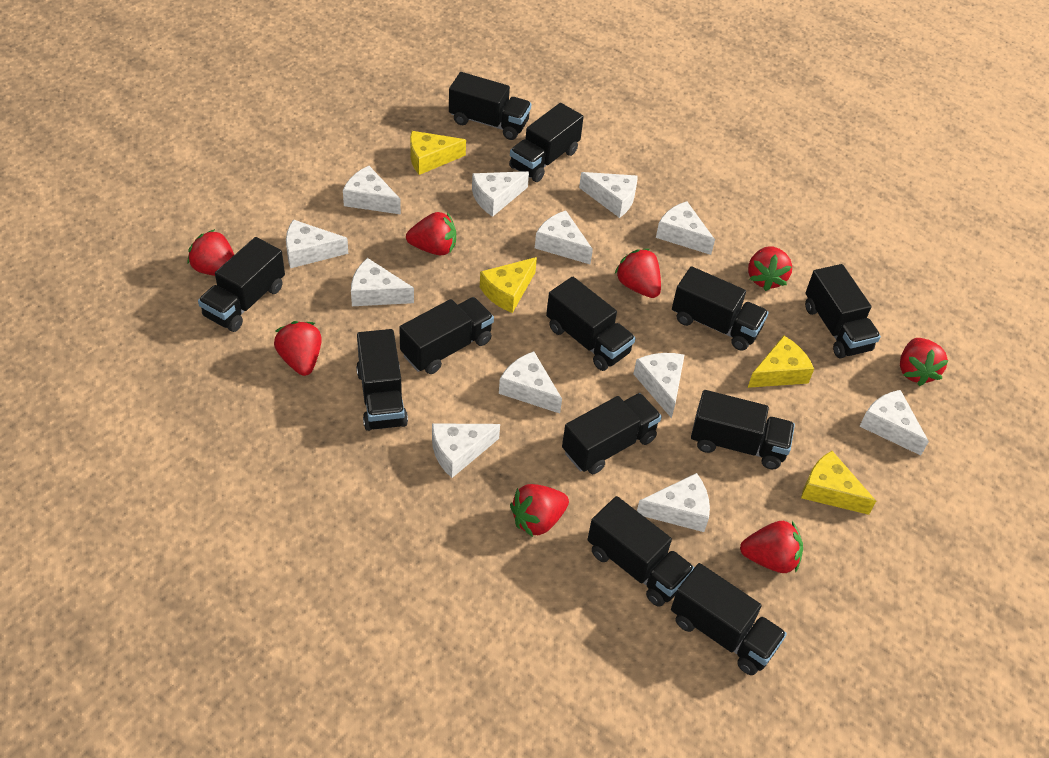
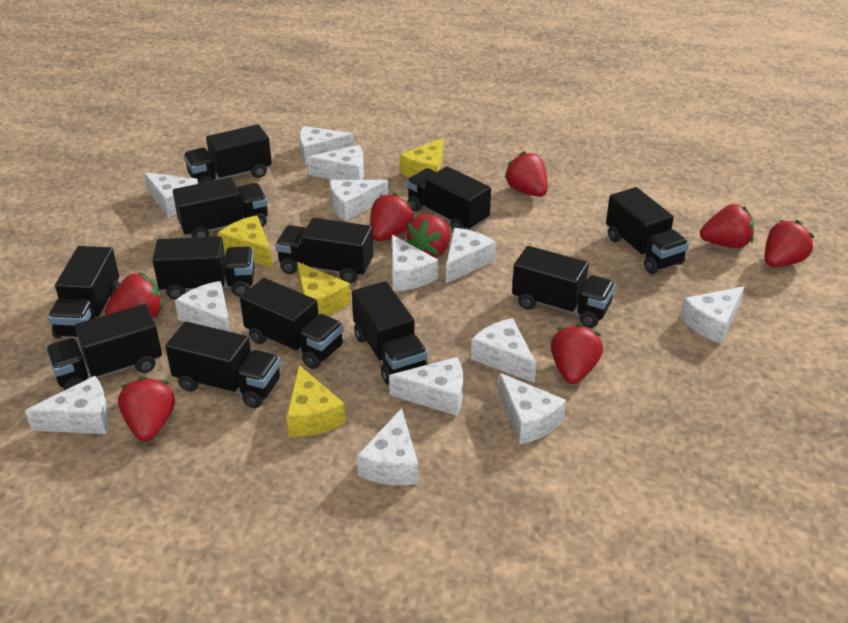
white cheese: [286,219,348,268] [343,166,401,214] [351,258,414,306] [432,423,500,478] [472,171,529,217] [499,351,562,413] [535,211,593,265] [579,172,638,218] [633,353,684,418] [637,473,710,532] [656,201,715,255] [860,390,929,456] = 12 -> [25,376,110,434] [143,172,198,217] [175,281,231,332] [299,126,354,165] [307,145,364,180] [330,180,388,221] [357,408,418,485] [389,357,463,416] [392,235,438,291] [446,228,496,283] [471,318,536,383] [498,373,566,445] [680,286,744,344] = 13

